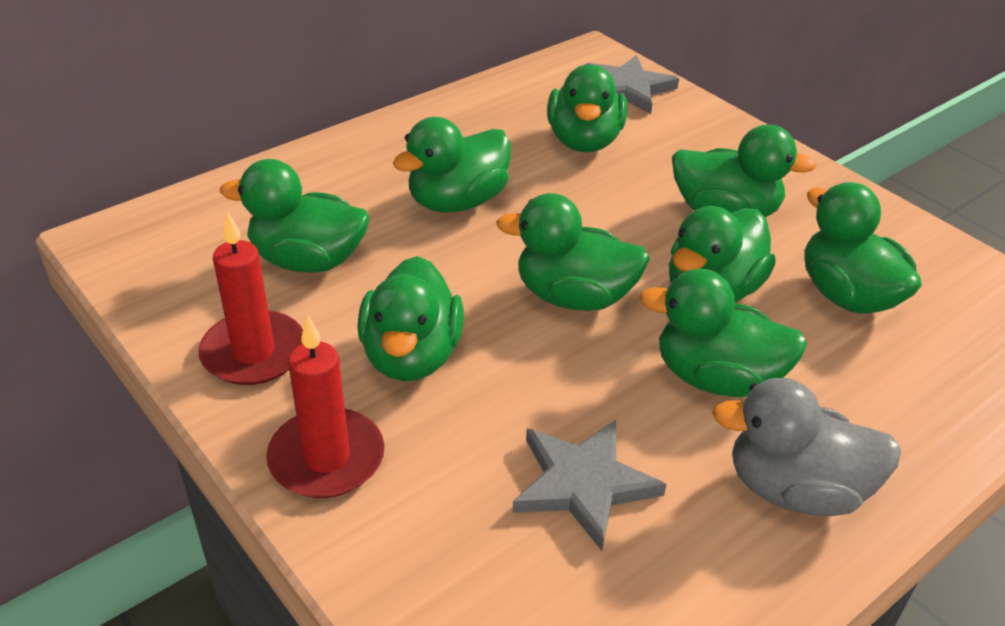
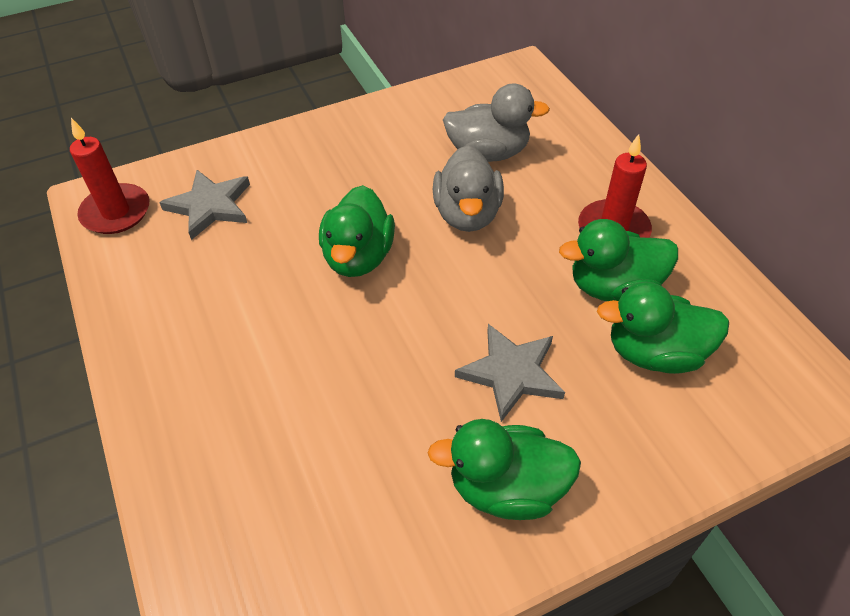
green duck: [220,159,369,273] [357,256,464,381] [393,117,511,213] [496,193,650,311] [547,65,627,152] [639,269,807,397] [669,206,776,303] [672,124,817,217] [804,182,922,314] = 9 -> [319,185,395,277] [427,419,581,520] [559,219,678,301] [597,282,729,374] = 4
grey duck: [712,378,901,516] = 1 -> [433,145,504,232] [443,83,550,162] = 2

